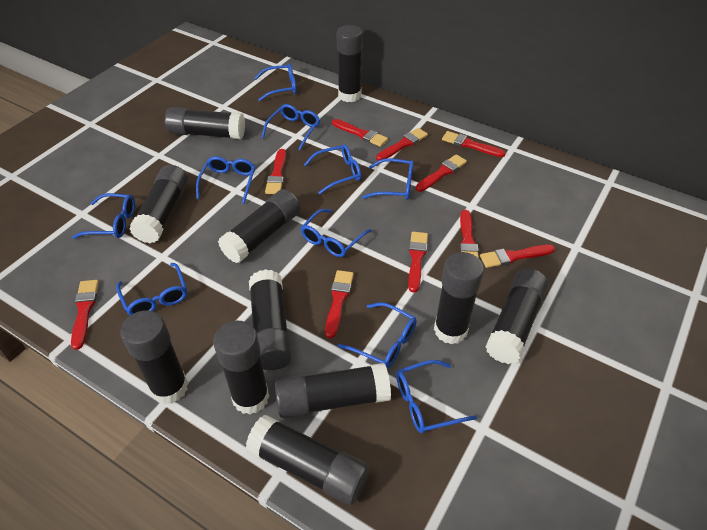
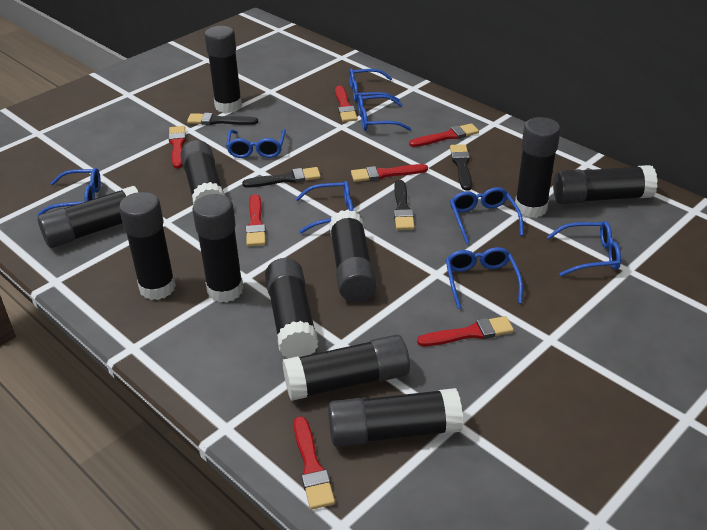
black brush: none = 0 -> [187,113,258,125] [242,167,321,188] [394,180,415,230] [450,144,472,191] = 4
blue glasses: [72,193,135,239] [116,263,187,316] [196,156,255,204] [254,63,297,101] [262,104,320,150] [301,209,372,257] [304,144,361,194] [338,302,417,368] [362,158,414,200] [396,360,477,433] = 10 -> [38,168,101,216] [226,129,286,158] [295,181,353,233] [349,69,400,102] [358,95,411,131] [446,247,523,309] [450,187,524,244] [547,221,621,276] = 8
red brush: [71,280,99,350] [265,149,286,194] [325,270,354,338] [332,119,388,147] [376,128,428,161] [408,232,428,292] [416,154,467,192] [442,131,506,157] [460,210,479,258] [480,245,555,268] = 10 -> [169,126,186,169] [246,194,266,246] [294,416,335,510] [335,86,358,122] [351,164,428,182] [409,123,479,147] [417,316,514,346] = 7

